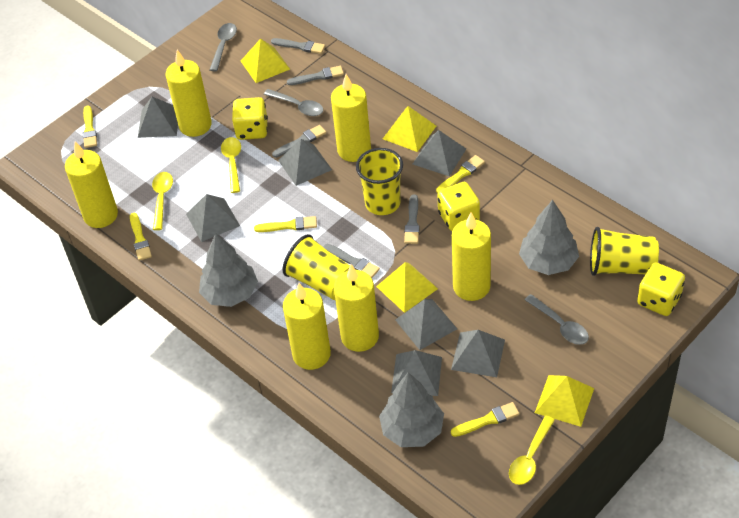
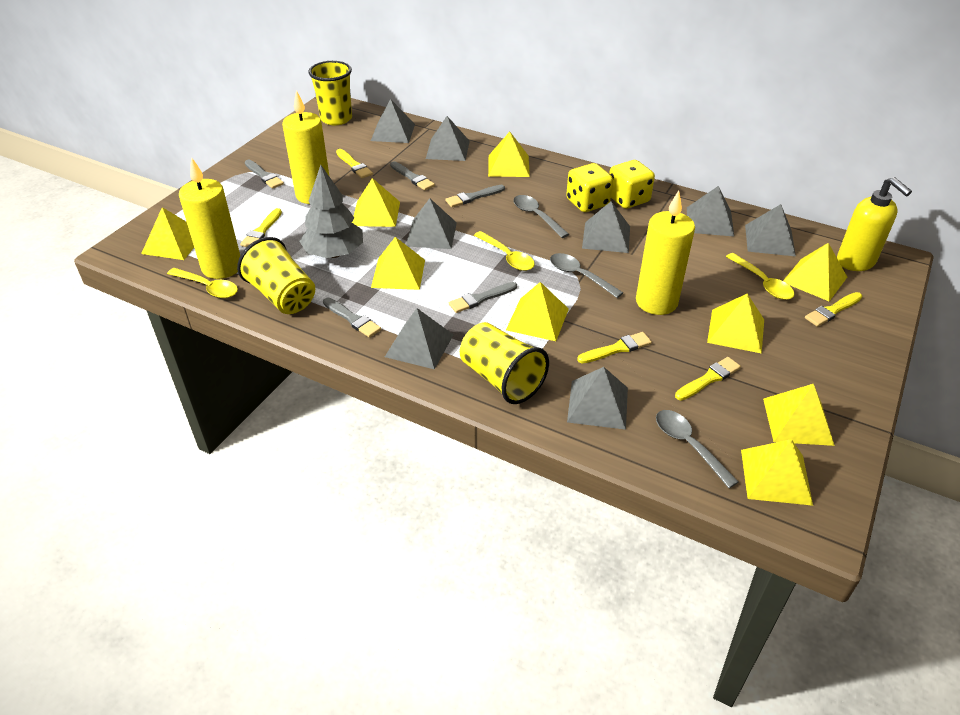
grey pyramid: [138,97,178,138] [186,194,240,242] [278,139,332,186] [391,350,442,396] [395,299,457,350] [413,130,466,176] [451,330,505,377] = 7 -> [371,99,415,143] [385,308,454,370] [406,198,457,249] [426,116,470,161] [567,367,628,430] [582,201,630,253] [687,186,734,237] [745,204,796,256] = 8
grey tree: [199,233,258,307] [379,372,444,447] [519,200,579,275] = 3 -> [300,165,363,258] = 1
yellow candle: [65,142,118,228] [166,50,212,137] [283,283,331,370] [331,74,371,162] [334,264,379,352] [452,212,491,301] = 6 -> [179,157,240,279] [282,90,330,204] [636,190,695,315] = 3
yellow dice: [232,97,268,140] [437,182,480,231] [637,263,685,316] = 3 -> [566,163,613,212] [609,160,655,209] = 2
yellow pyramid: [241,38,290,83] [376,262,438,313] [383,106,436,152] [535,375,594,427] = 4 -> [141,207,194,260] [352,178,400,227] [371,237,425,290] [488,132,530,177] [506,282,569,341] [707,293,764,354] [741,439,813,506] [763,384,835,446] [783,243,847,301] = 9
yellow soap dispenser: none = 0 -> [837,177,912,271] = 1

